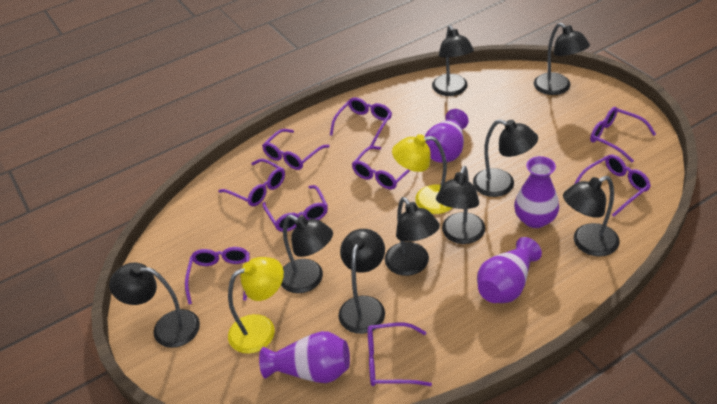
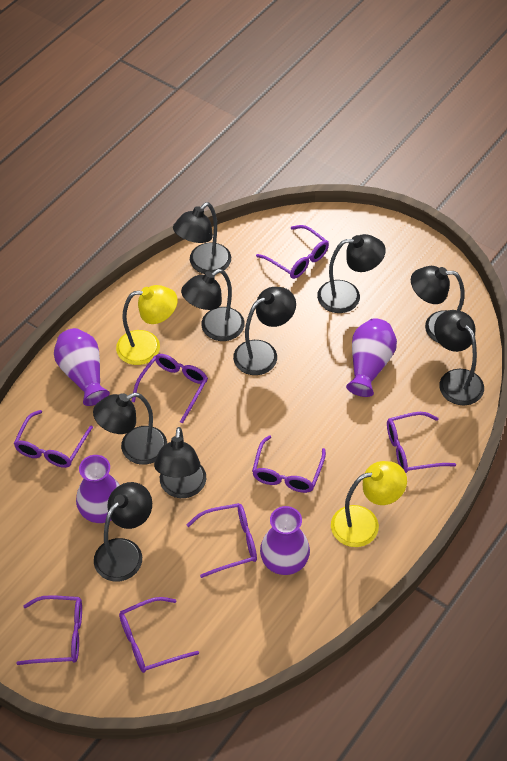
purple glasses: [185,247,249,305] [218,159,285,206] [262,129,330,170] [262,185,328,232] [330,97,392,146] [352,146,411,190] [368,323,432,386] [574,154,651,217] [590,107,656,163] = 9 -> [13,410,93,468] [16,595,82,665] [119,597,199,673] [131,354,208,423] [186,503,257,578] [252,435,326,493] [256,225,329,279] [387,412,456,473] = 8

